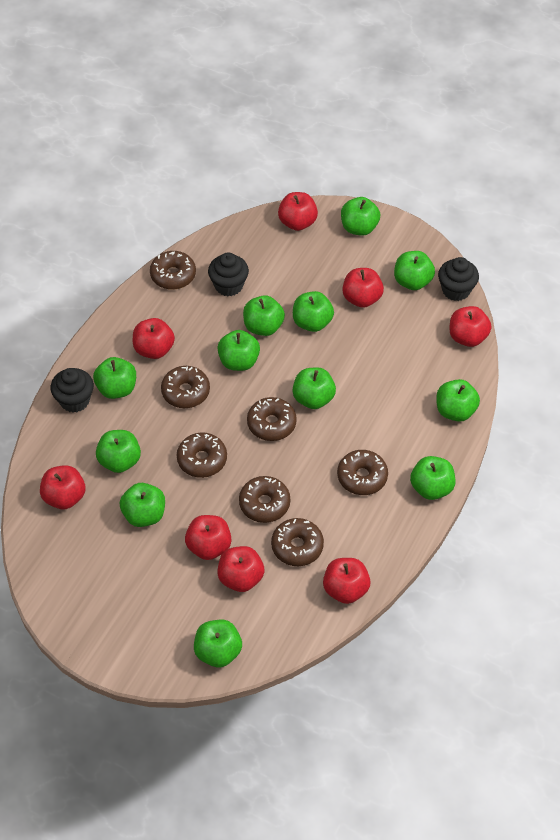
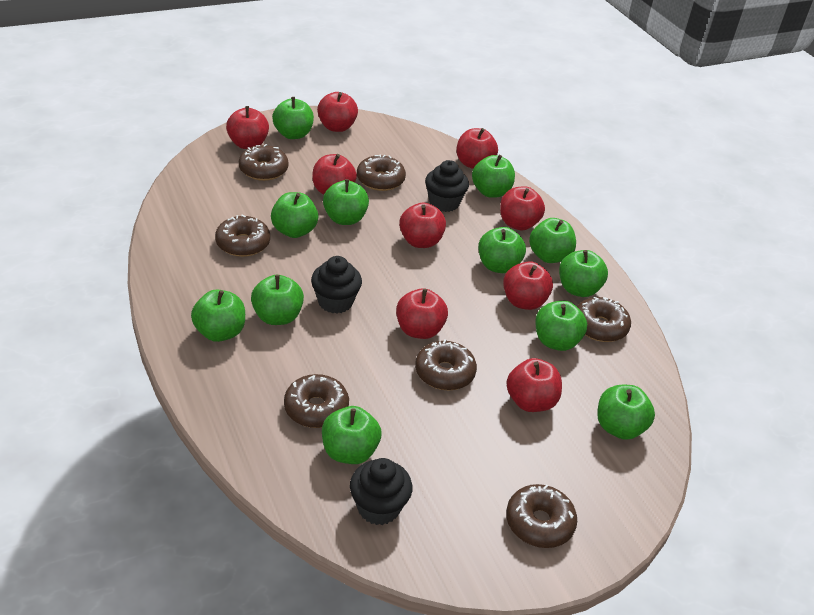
red apple: [40,465,85,509] [133,318,175,359] [185,515,231,560] [217,546,264,592] [278,192,318,231] [323,558,371,604] [342,268,384,308] [449,306,491,347] = 8 -> [226,106,269,149] [312,154,357,195] [317,92,358,132] [396,288,448,339] [399,203,446,248] [457,128,498,169] [500,186,545,230] [503,261,553,310] [506,358,562,412] = 9

